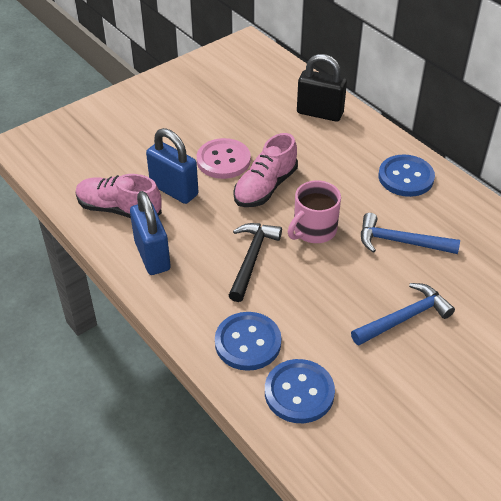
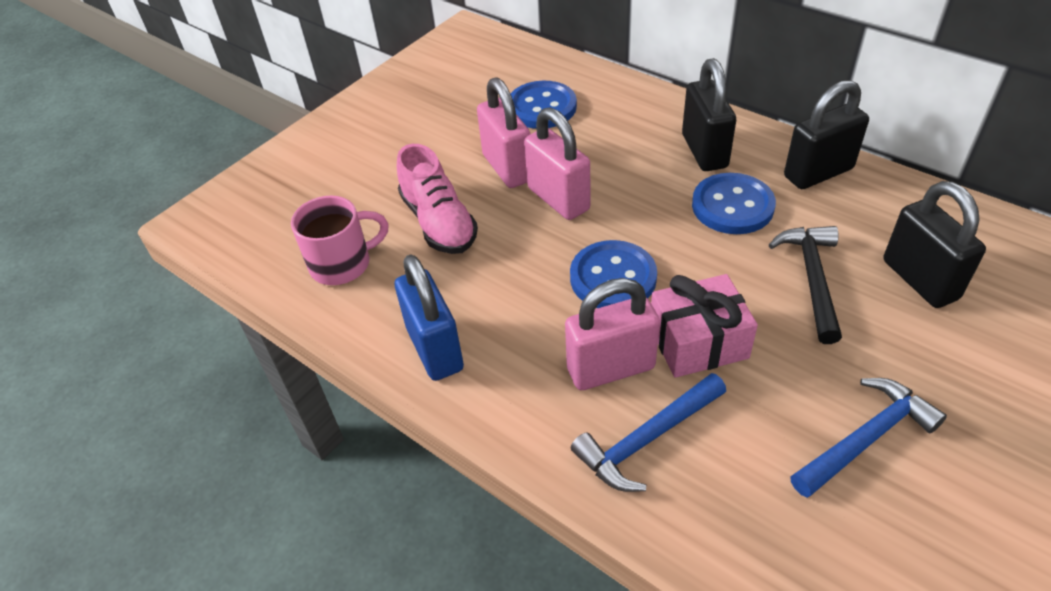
black padlock: [297,54,347,122] = 1 -> [682,58,736,171] [784,80,869,189] [884,181,986,308] = 3
blue padlock: [130,191,171,275] [146,128,198,204] = 2 -> [395,254,464,381] = 1
pink button: [197,138,251,179] = 1 -> none = 0
pink gift: none = 0 -> [651,274,758,378] = 1
pink padlock: none = 0 -> [477,77,530,188] [524,107,590,220] [565,278,660,390] = 3
pink shoe: [76,174,162,218] [234,133,298,207] = 2 -> [397,144,478,254] = 1

